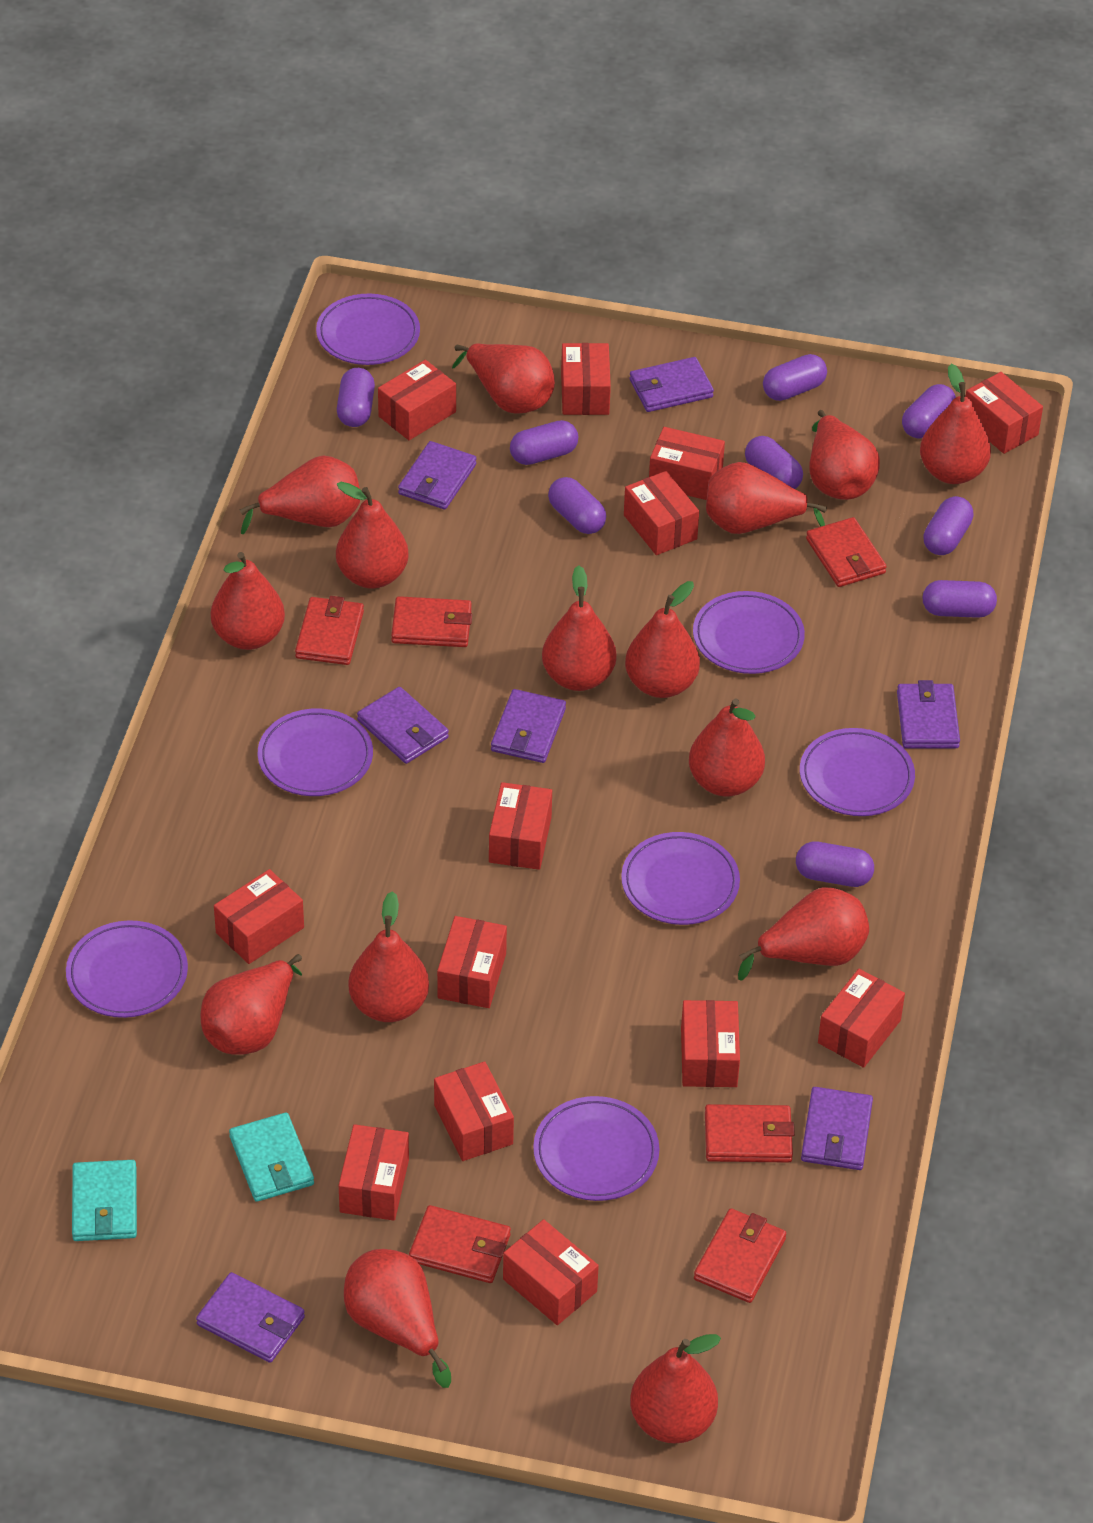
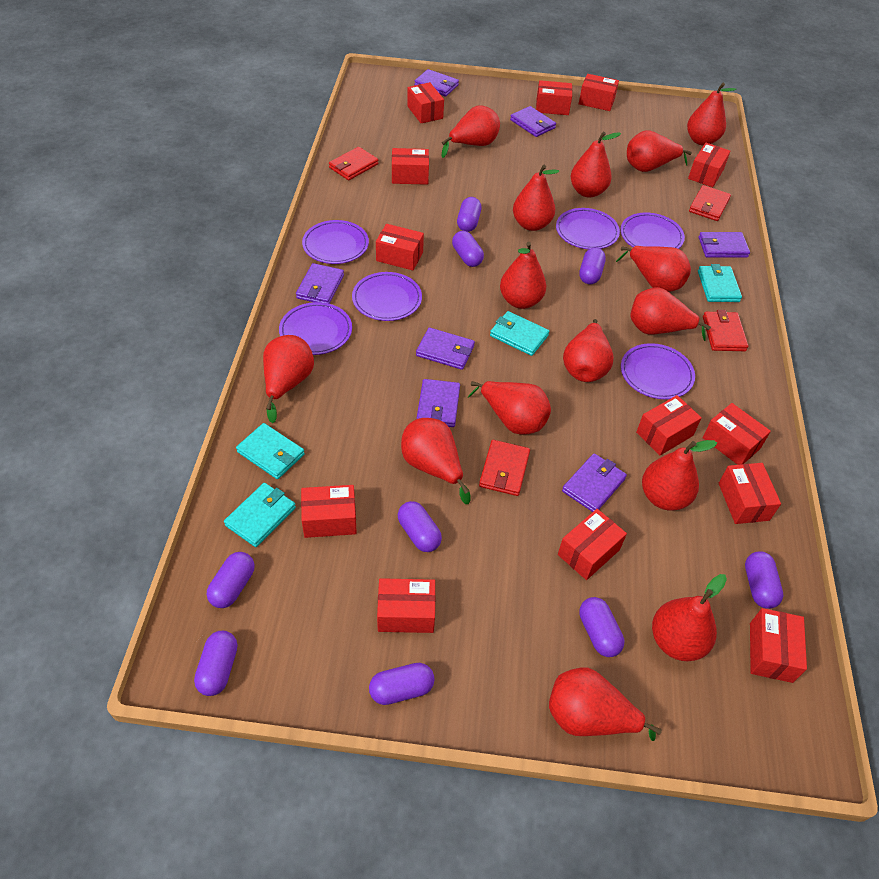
purple plate: [66,920,188,1018] [258,708,373,796] [316,294,420,365] [533,1096,659,1201] [621,832,740,925] [693,591,805,674] [800,728,915,816] = 7 -> [279,302,352,355] [302,220,369,264] [352,272,422,321] [556,208,620,249] [620,213,685,249] [621,343,695,399] = 6
red wallet: [295,596,364,665] [391,596,472,647] [409,1205,511,1283] [694,1208,786,1303] [705,1104,795,1163] [806,517,887,587] = 6 -> [329,147,378,180] [479,440,530,496] [689,185,731,221] [703,310,748,351] = 4
turquoise wallet: [72,1160,137,1241] [229,1112,314,1202] = 2 -> [224,483,296,547] [236,423,305,479] [490,311,549,356] [698,264,742,302] = 4

